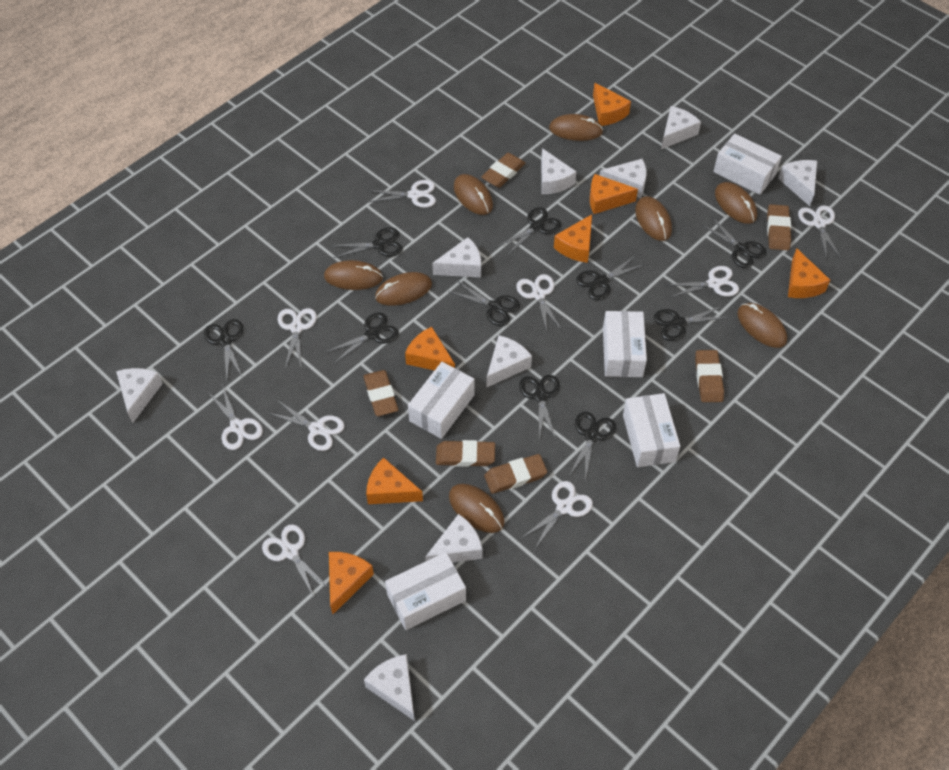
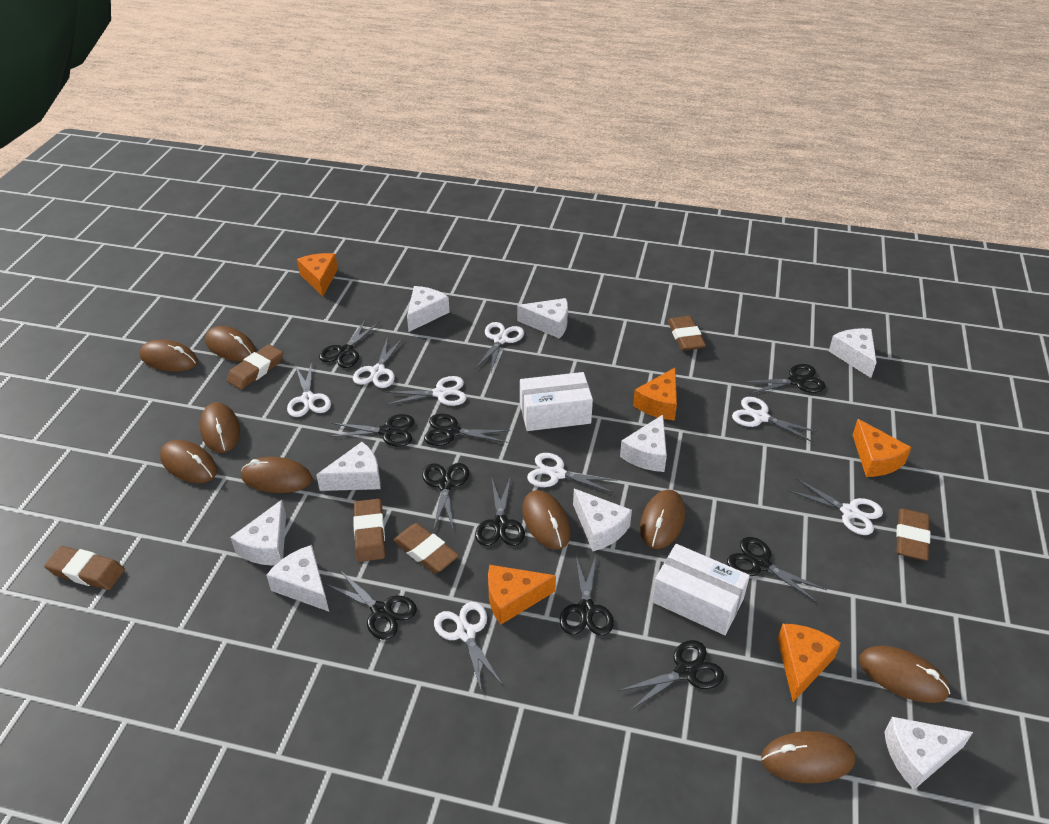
brown mouse: [324,260,383,290] [375,272,432,306] [449,484,505,533] [454,174,493,215] [549,114,603,141] [635,196,672,241] [715,182,757,224] [737,303,787,348] = 8 -> [140,339,198,372] [160,440,217,483] [200,402,240,453] [205,326,256,361] [241,457,312,493] [522,490,570,550] [640,490,685,549] [761,731,855,783] [859,646,950,703] = 9
orange cheese: [329,552,374,614] [366,458,423,504] [405,327,455,371] [554,214,592,263] [590,174,638,214] [593,83,631,126] [788,248,830,298] = 7 -> [297,253,338,296] [488,565,556,624] [633,368,677,420] [778,624,841,702] [853,419,912,477] = 5
white box: [385,552,466,630] [408,362,474,439] [603,311,647,377] [623,393,680,467] [713,134,782,195] = 5 -> [520,372,593,431] [652,544,750,635] = 2
white scissors: [208,384,263,450] [262,524,330,597] [269,400,345,451] [278,308,317,368] [368,180,436,208] [516,274,562,332] [522,481,593,550] [665,266,739,297] [798,205,841,260] = 9 -> [287,362,331,417] [353,336,403,388] [385,376,467,406] [434,602,503,693] [475,322,524,372] [527,453,618,493] [732,397,819,442] [788,478,883,535] = 8

